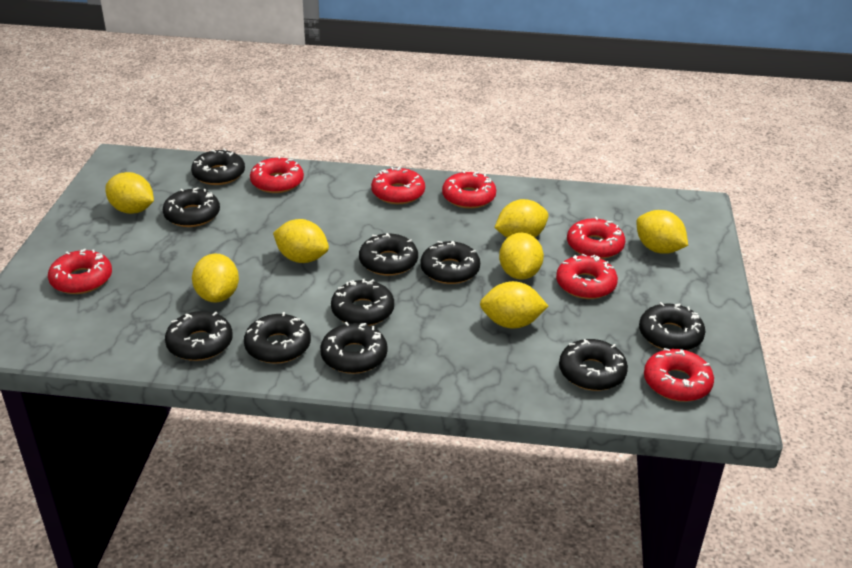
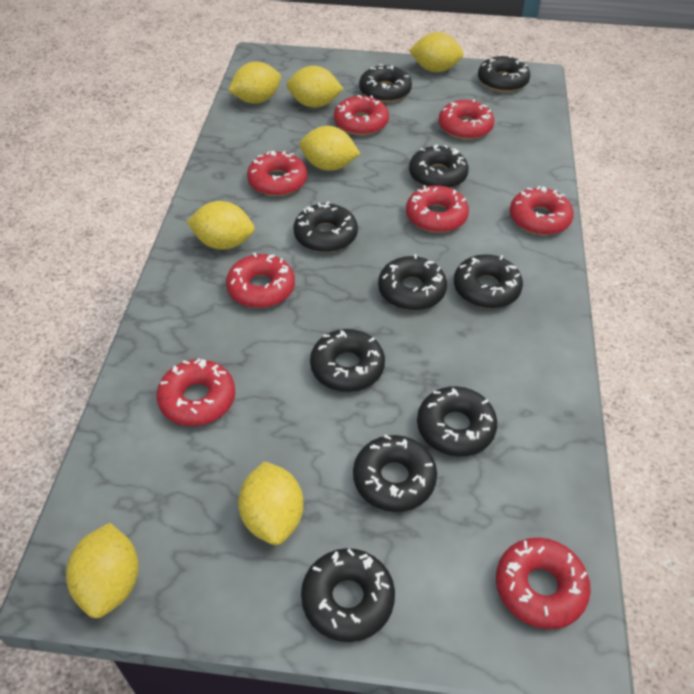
red donut: [48,249,112,294] [250,156,304,193] [371,166,425,204] [442,171,496,209] [556,254,618,299] [567,217,625,259] [644,348,714,402] = 7 -> [156,359,235,426] [226,253,295,308] [247,151,307,196] [334,95,389,135] [406,185,469,233] [438,99,494,140] [496,537,591,629] [510,186,574,235] = 8

